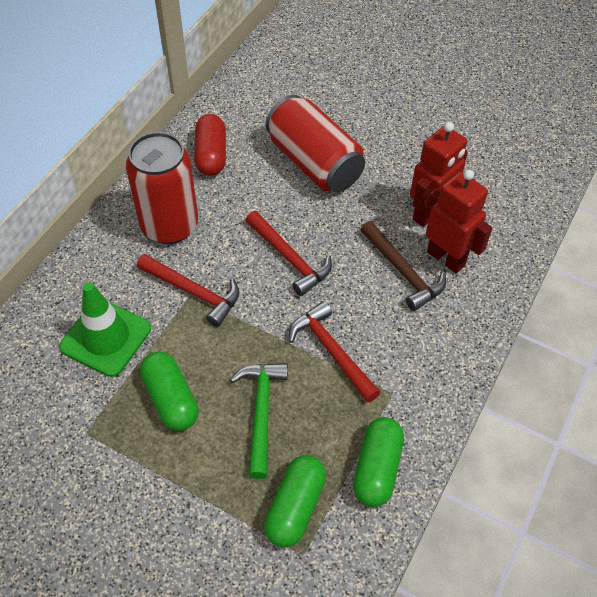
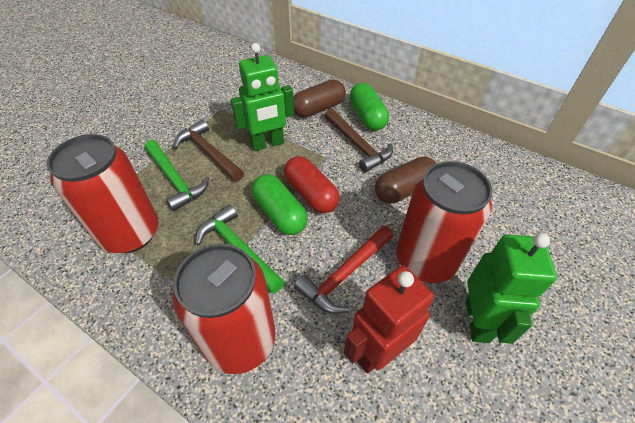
brown capsule: none = 0 -> [293,80,346,118] [375,157,437,204] = 2
brown hammer: [361,221,446,311] = 1 -> [173,119,244,182] [325,109,393,173] = 2
green capsule: [140,352,199,431] [264,455,326,547] [353,417,404,507] = 3 -> [252,174,308,235] [349,83,389,131] = 2
green hammer: [230,363,288,479] = 1 -> [144,140,209,212] [195,204,285,294] = 2
green robot: none = 0 -> [231,43,294,151] [466,233,557,344] = 2
green traffic cone: [59,282,151,377] = 1 -> none = 0
red can: [126,132,198,244] [266,95,365,192] = 2 -> [47,134,158,253] [172,244,276,374] [396,161,493,283] = 3
red hammer: [137,254,239,327] [246,211,332,296] [289,301,380,403] = 3 -> [294,226,393,314] = 1
red robot: [410,122,468,227] [425,170,492,273] = 2 -> [344,266,434,374] = 1

